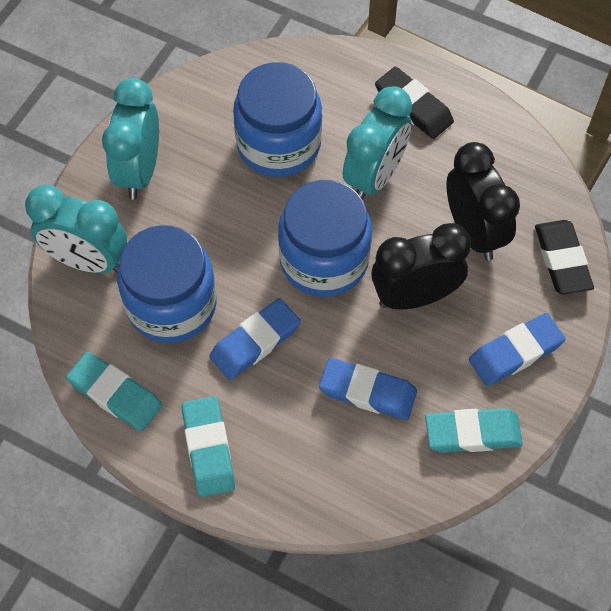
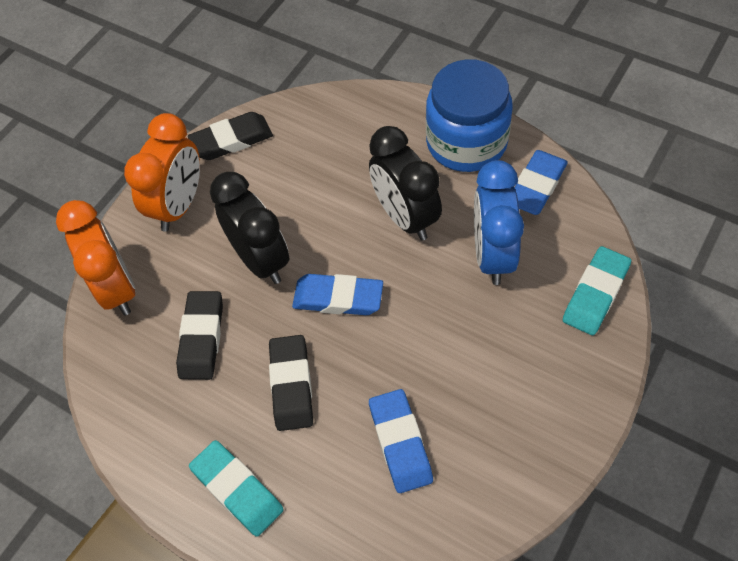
black eraser: [375,66,454,139] [535,220,594,295] = 2 -> [176,291,223,380] [188,112,273,160] [269,335,313,431] = 3
blue clock: none = 0 -> [474,160,524,285] = 1
blue jar: [117,225,217,343] [233,62,322,177] [278,180,372,297] = 3 -> [426,59,513,172] = 1
orange clock: none = 0 -> [56,200,135,316] [124,113,200,232] = 2
turquoise clock: [25,185,127,273] [102,78,159,199] [343,86,412,200] = 3 -> none = 0
turquoise eraser: [66,352,162,431] [181,396,235,497] [425,408,523,453] = 3 -> [189,440,284,536] [563,246,631,335] = 2

